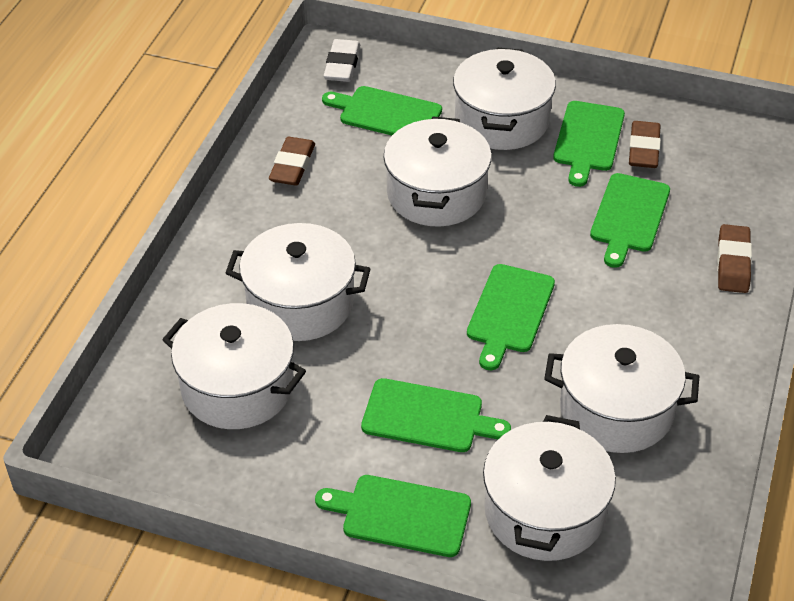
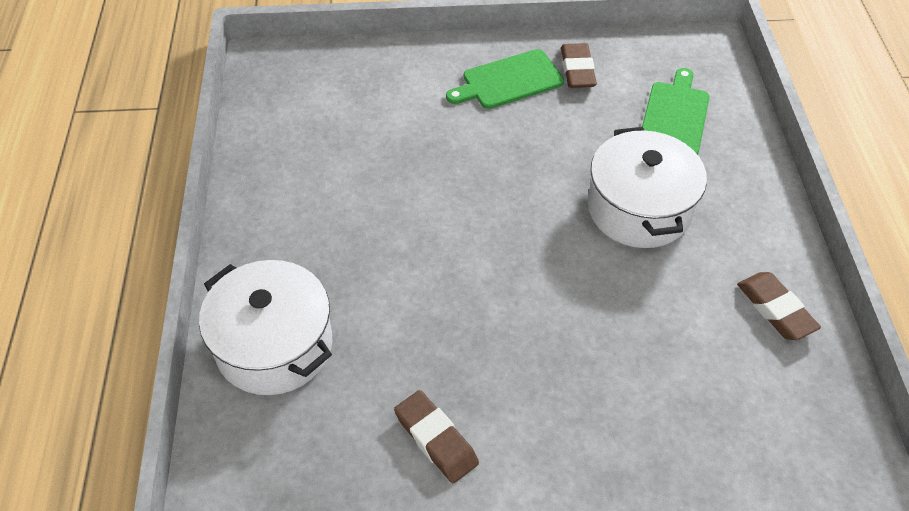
green cutting board: [315,475,471,557] [322,86,442,136] [361,378,511,452] [467,264,555,370] [553,101,625,187] [590,173,670,268] = 6 -> [446,49,564,109] [642,68,710,155] = 2
white eraser: [323,39,360,82] = 1 -> none = 0
white pot: [162,303,306,429] [226,223,370,341] [383,116,492,227] [453,47,556,150] [483,415,616,561] [544,324,699,453] = 6 -> [199,260,332,395] [588,127,707,248] = 2

